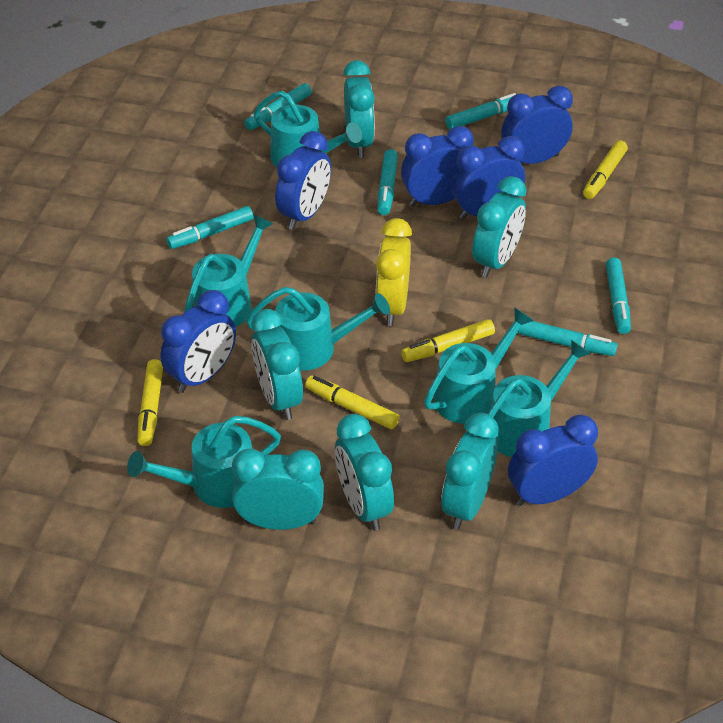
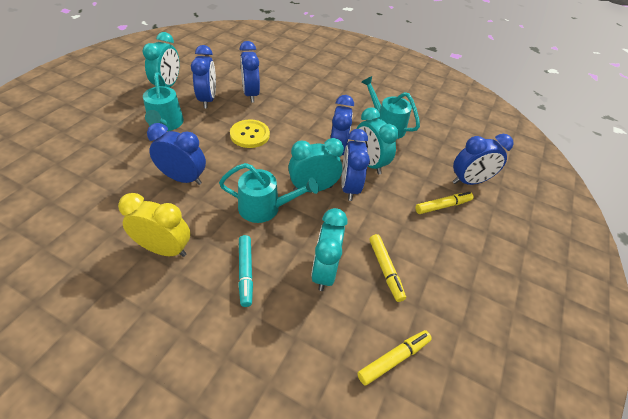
turquoise clock: [232,449,324,530] [251,309,303,420] [335,414,394,531] [343,60,375,158] [441,413,499,529] [472,176,527,278] = 6 -> [143,32,180,87] [288,138,344,192] [311,208,347,291] [355,107,398,174] = 4
turquoise marker: [166,206,253,249] [244,83,312,130] [378,149,398,215] [445,93,516,129] [518,321,618,356] [606,258,631,334] = 6 -> [238,235,253,307] = 1
turquoise watering can: [127,416,281,508] [184,214,273,327] [246,287,390,371] [254,91,362,167] [424,307,534,424] [488,340,591,457] = 6 -> [143,73,184,131] [219,163,319,223] [361,76,420,139] = 3
yellow button: none = 0 -> [230,119,270,148] = 1
yellow marker: [137,359,163,446] [305,375,399,429] [401,319,495,362] [583,140,628,199] = 4 -> [357,330,432,386] [369,234,406,302] [415,192,473,214] = 3

